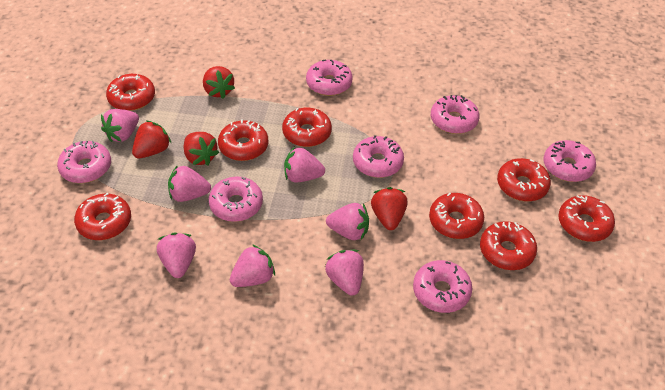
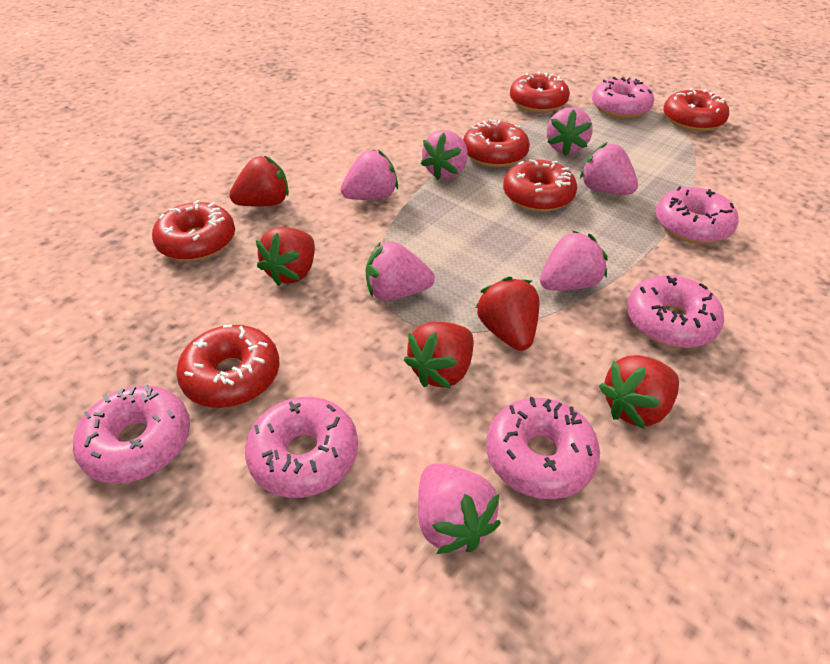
pink donut: [57,141,111,183] [209,176,263,222] [306,59,353,96] [353,135,404,178] [413,260,472,313] [431,95,479,134] [543,140,596,182] = 7 -> [73,384,190,484] [245,397,358,498] [486,397,600,499] [592,77,654,118] [627,275,724,348] [656,186,739,244] = 6
red donut: [74,193,131,240] [106,74,155,111] [218,119,269,161] [282,108,332,147] [429,193,484,239] [480,221,537,270] [497,158,551,202] [559,195,615,242] = 8 -> [152,200,235,261] [176,325,280,408] [463,119,530,167] [503,159,577,212] [510,71,570,113] [663,88,729,131] = 6
red strawberry: [132,120,172,158] [184,132,219,166] [203,66,235,99] [371,187,408,230] = 4 -> [229,156,289,207] [256,227,315,286] [404,322,474,389] [476,276,539,351] [599,355,679,429] = 5

